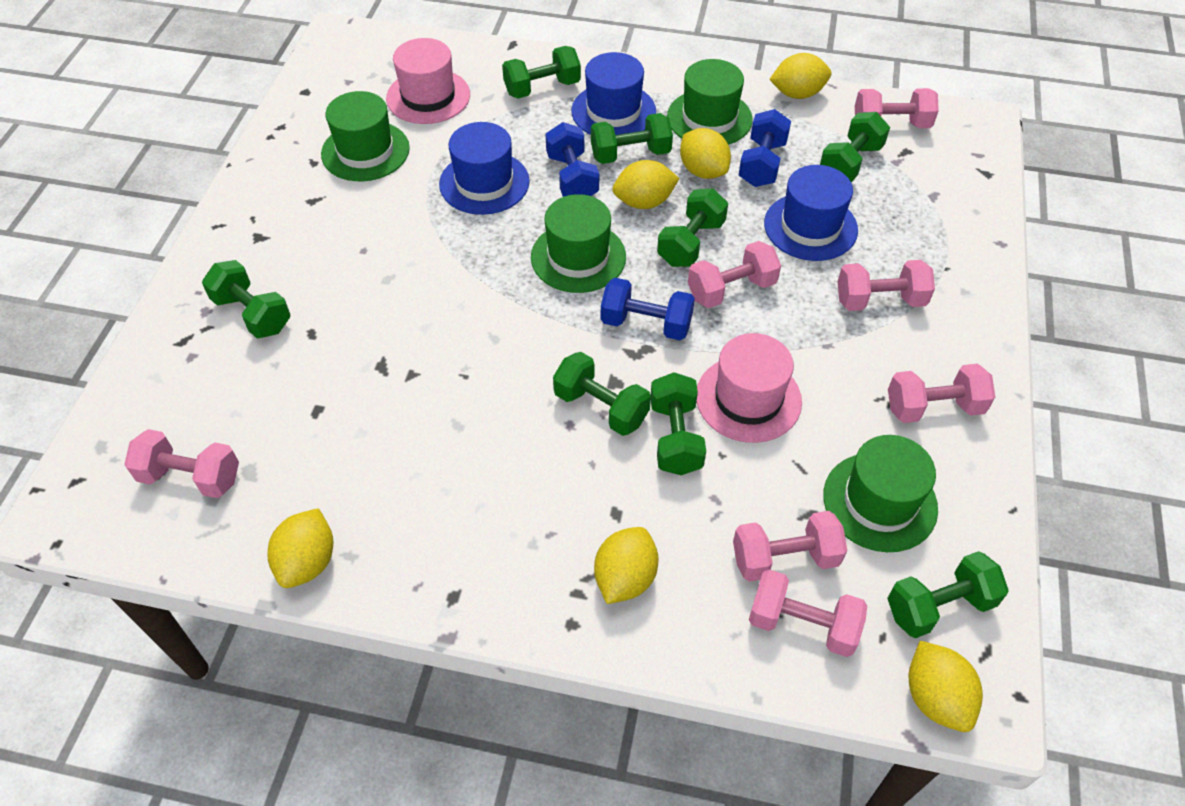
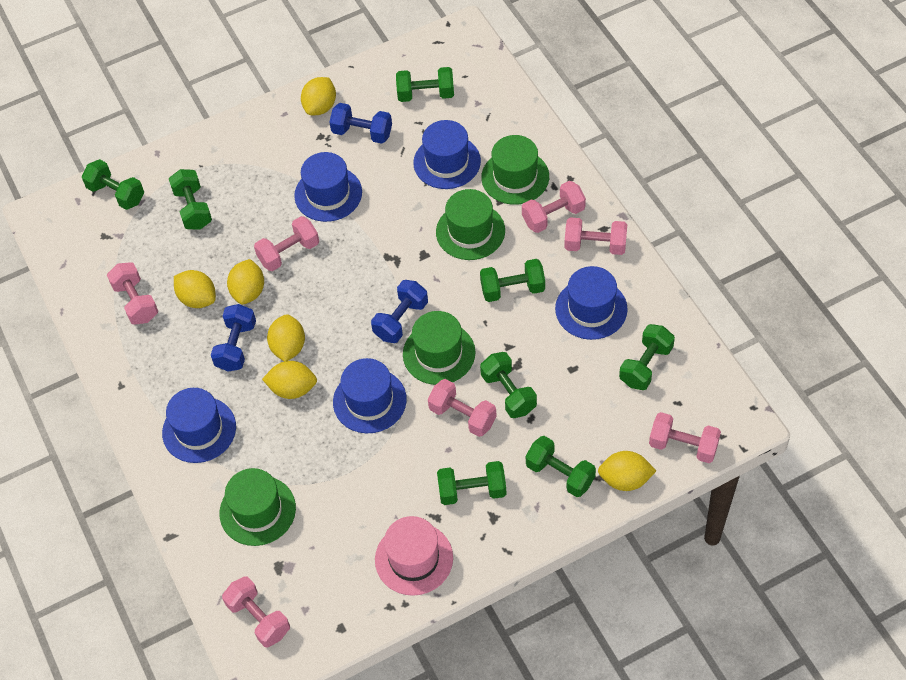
blue hat: [439,122,530,215] [571,52,656,135] [764,165,858,261] = 3 -> [162,388,236,463] [294,152,362,222] [333,358,407,433] [413,120,481,189] [555,266,628,340] = 5
pink hat: [386,38,470,124] [696,333,802,443] = 2 -> [375,516,453,596] = 1

